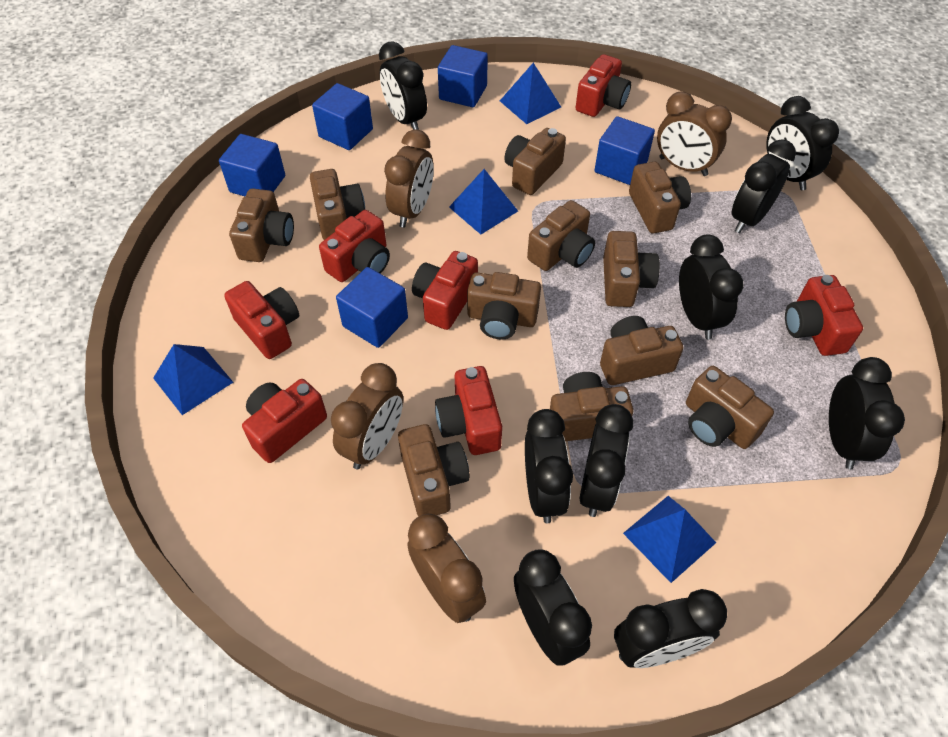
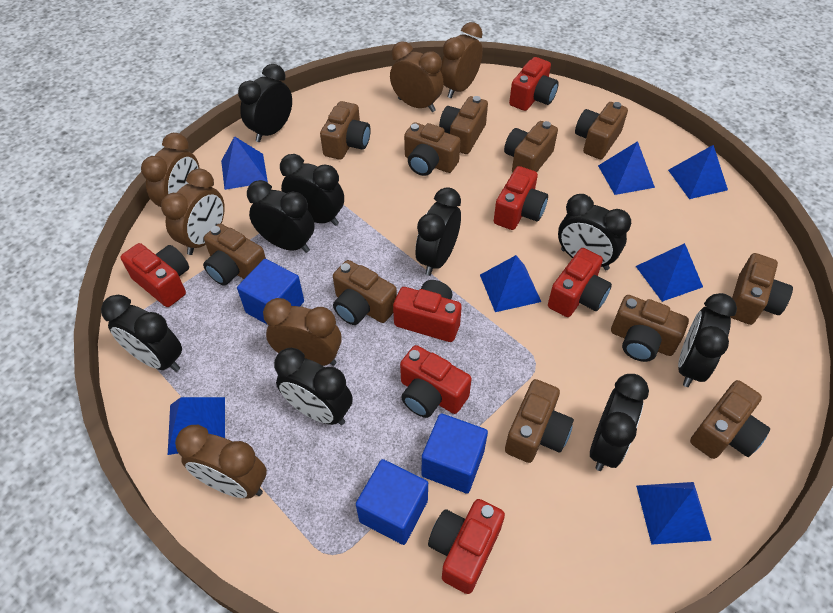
blue cube: [219,134,285,196] [312,83,373,150] [336,267,408,348] [438,45,488,107] [594,116,655,185] = 5 -> [237,259,304,325] [356,459,428,545] [422,413,488,494] = 3
blue pyramid: [153,344,233,415] [449,169,518,234] [500,63,561,124] [623,496,716,583] = 4 -> [168,397,225,455] [221,136,268,190] [480,255,541,312] [598,141,655,195] [636,243,703,302] [636,482,712,545] [668,145,728,199] = 7
brown clock: [331,363,403,469] [384,129,434,227] [407,514,486,623] [657,92,732,176] = 4 -> [141,133,200,207] [161,169,225,255] [175,425,267,499] [263,298,342,366] [390,41,444,112] [440,22,483,98] = 6

